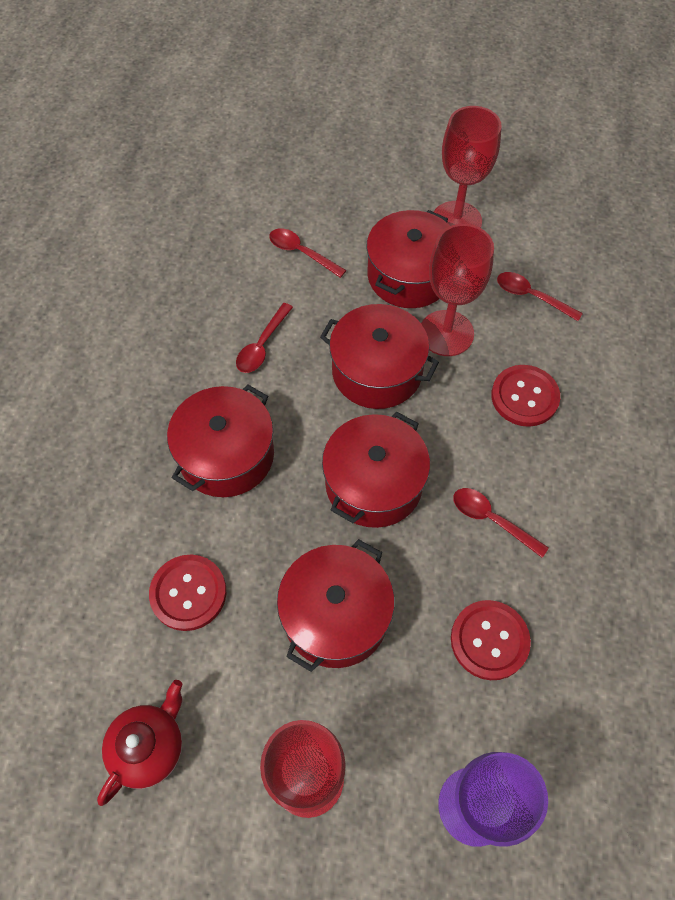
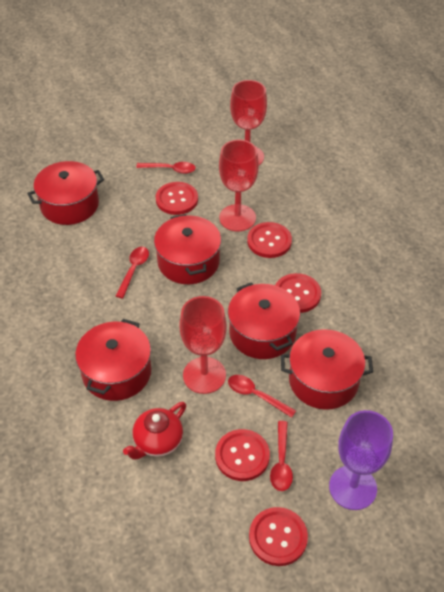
red button: [149,555,226,631] [451,600,531,680] [491,365,560,427] = 3 -> [156,182,198,215] [215,429,270,481] [247,222,292,258] [249,507,308,566] [275,273,321,313] = 5

